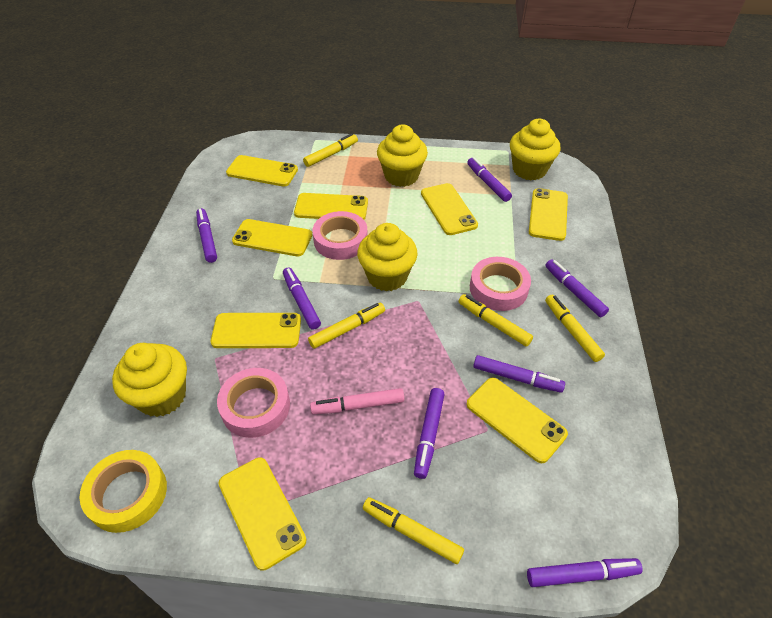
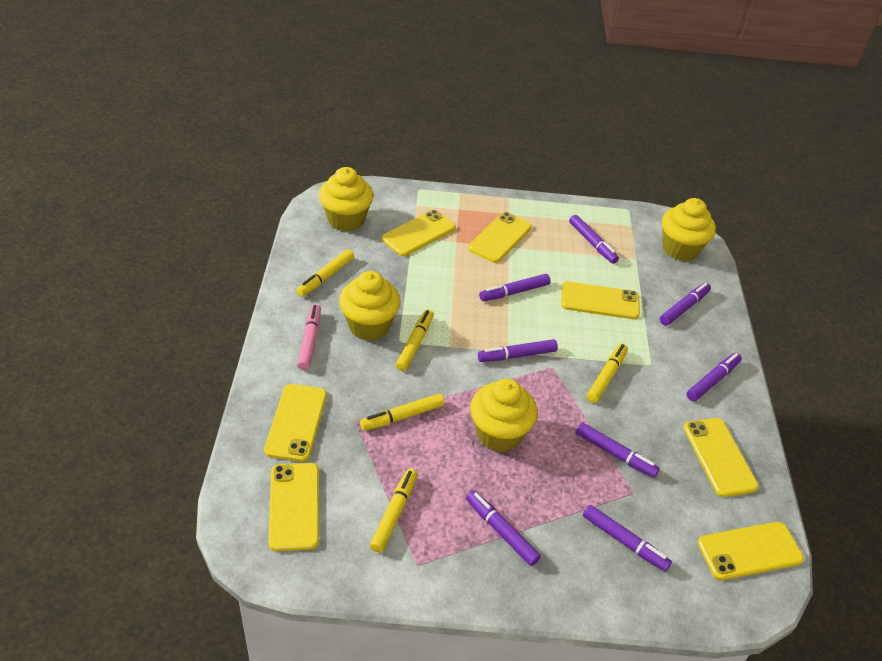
pink tape: [217,368,290,438] [312,211,368,260] [470,257,531,311] = 3 -> none = 0
purple marker: [196,208,217,263] [283,268,321,330] [414,388,445,479] [467,157,512,202] [473,355,565,393] [527,558,643,587] [545,259,609,317] = 7 -> [466,490,541,566] [478,339,558,362] [479,274,551,301] [569,215,619,264] [576,422,660,477] [583,505,672,571] [660,283,711,326] [686,353,742,401] = 8
yellow phone: [211,313,301,348] [218,457,307,570] [226,155,298,187] [232,219,312,256] [294,193,368,220] [421,183,478,235] [466,378,568,463] [529,188,568,241] = 8 -> [264,384,327,462] [268,463,319,551] [382,210,456,256] [468,212,532,263] [561,281,640,319] [683,418,759,497] [698,522,804,580] = 7
yellow tape: [79,450,167,533] = 1 -> none = 0

